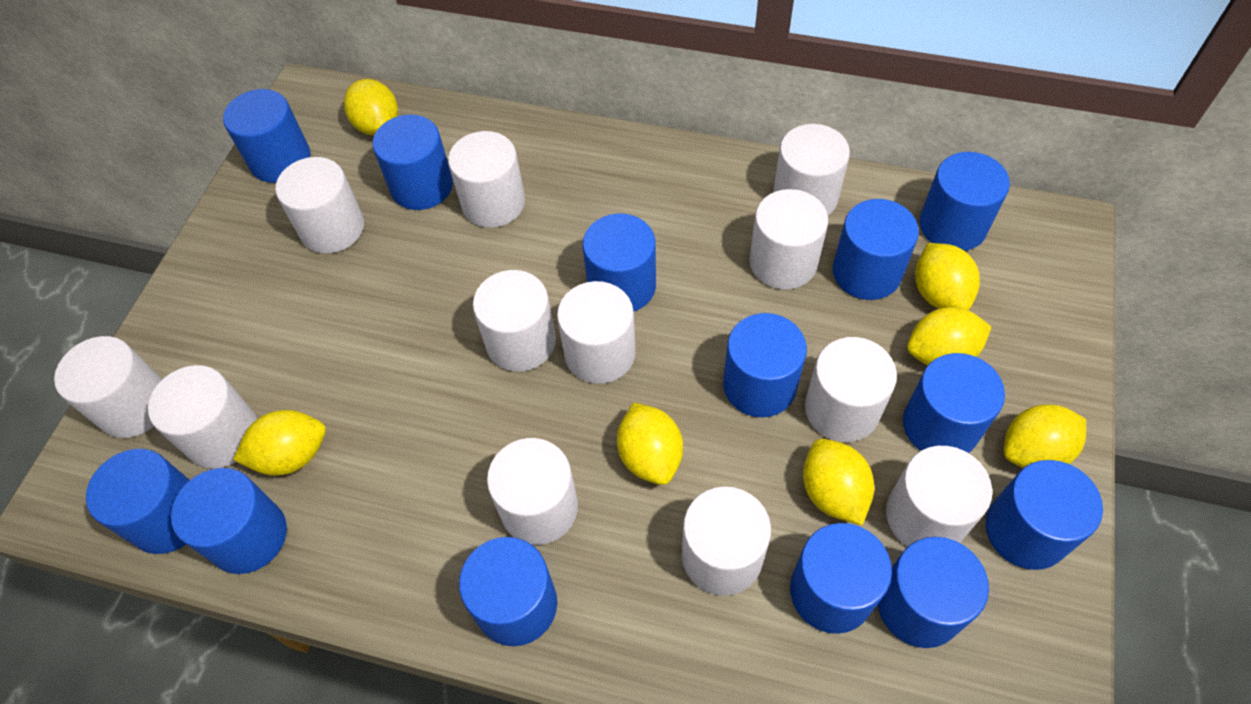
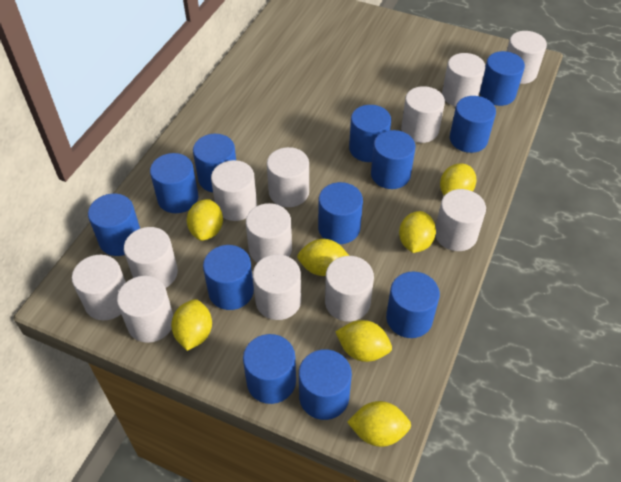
blue cylinder: [86,449,190,554] [171,468,287,574] [223,89,310,183] [373,114,453,210] [459,537,557,646] [582,214,656,311] [723,313,807,417] [790,523,892,634] [833,199,919,300] [878,537,989,648] [903,353,1005,453] [919,152,1010,251] [986,460,1103,570] = 13 -> [88,194,140,256] [150,153,198,213] [193,134,236,192] [203,245,254,310] [243,334,296,404] [299,349,352,420] [318,182,363,244] [349,105,391,162] [371,130,416,189] [386,271,440,338] [450,96,496,153] [480,51,525,106] = 12

